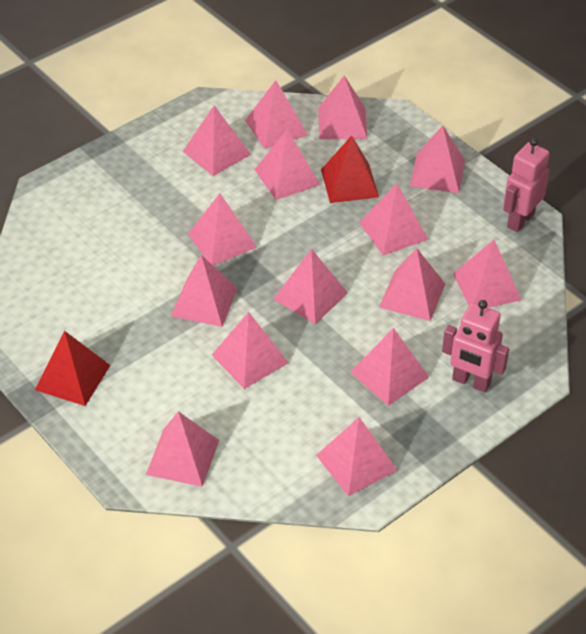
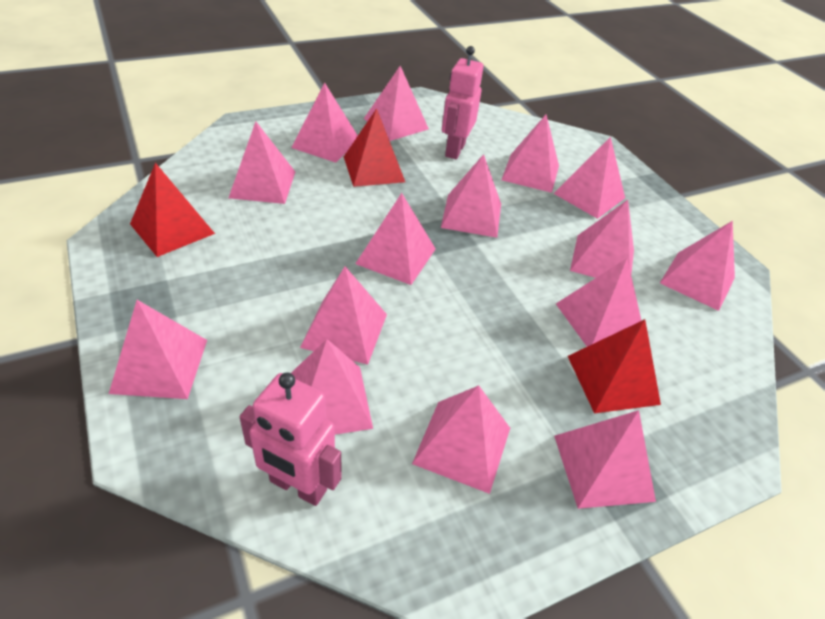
red pyramid: [35,331,110,406] [321,135,379,203] = 2 -> [130,163,215,257] [344,108,405,187] [568,319,661,413] = 3

